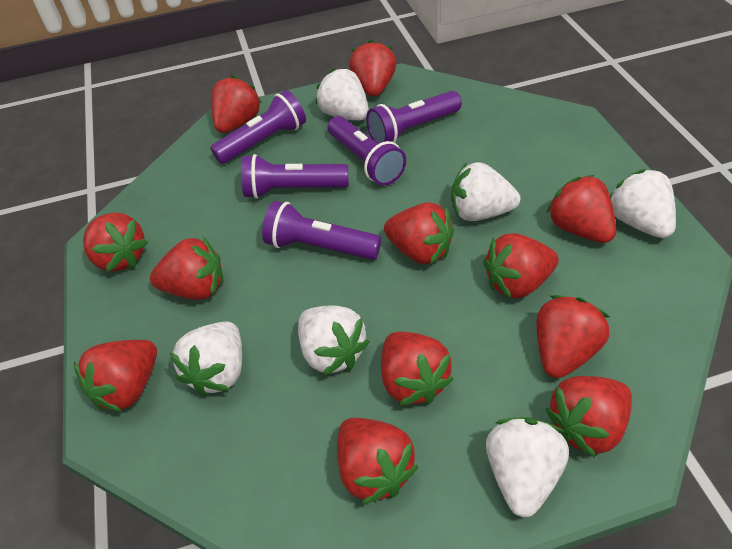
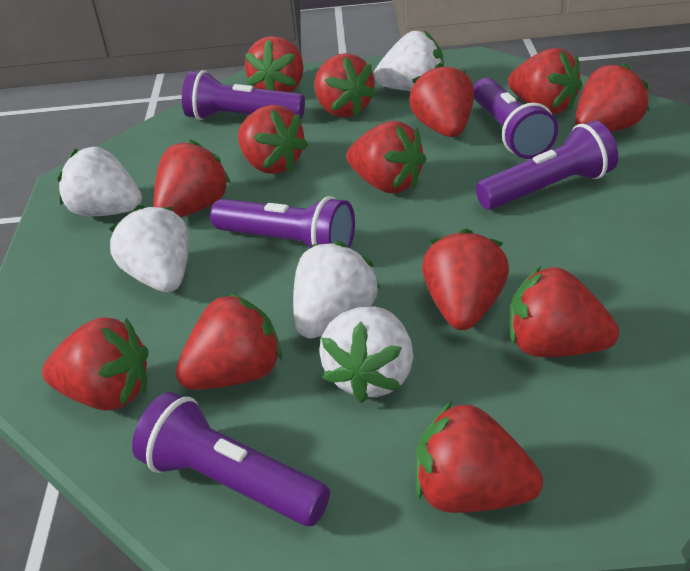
red strawberry: [74,340,157,412] [83,213,148,272] [150,237,223,300] [211,75,262,133] [337,418,418,505] [349,40,396,97] [381,332,454,406] [384,202,454,264] [483,233,559,299] [537,295,610,378] [545,376,632,458] [546,175,616,243] = 12 -> [42,317,148,411] [154,139,231,217] [176,293,282,390] [238,105,308,174] [245,36,304,92] [314,53,377,118] [346,121,426,193] [409,63,474,137] [415,401,543,513] [422,229,509,330] [508,48,582,114] [510,266,619,357] [575,62,649,132] = 13
white strawberry: [170,321,242,396] [298,305,370,376] [316,68,369,121] [451,162,520,221] [486,417,569,517] [610,169,676,238] = 6 -> [57,147,142,216] [109,205,189,292] [293,241,380,338] [319,307,413,403] [374,30,444,91] = 5

